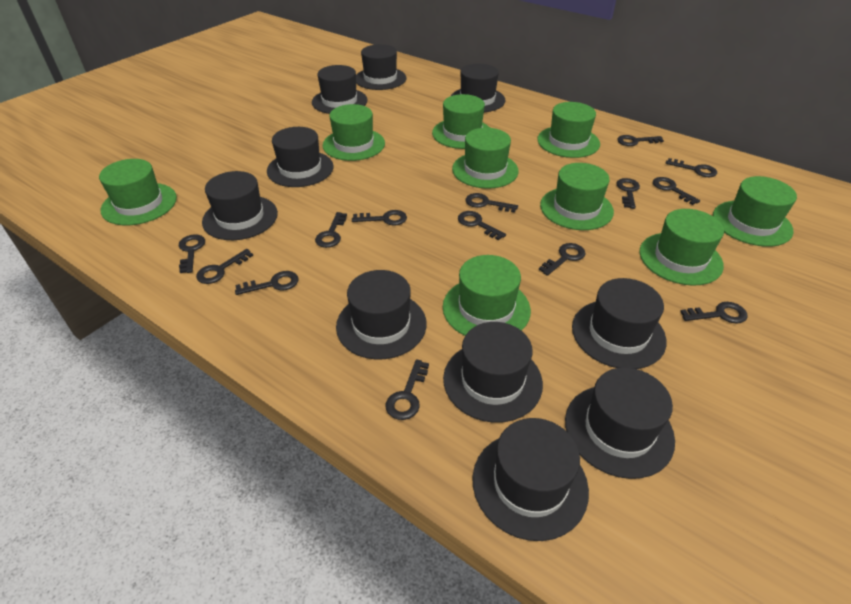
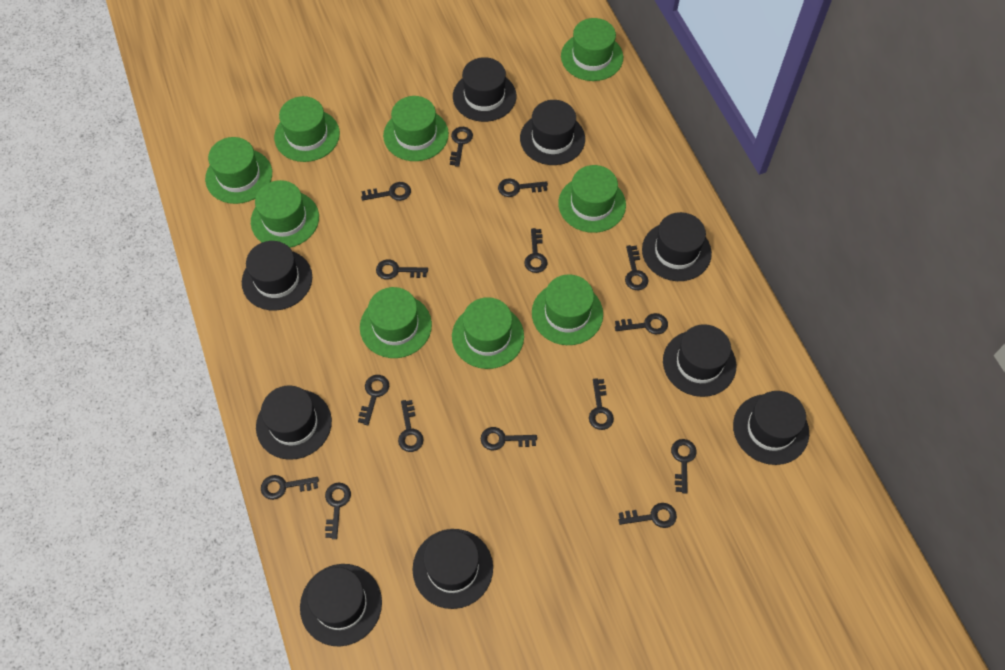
black hat: [202,171,278,240] [267,127,334,187] [312,65,368,114] [336,270,427,359] [356,44,406,90] [443,322,543,423] [451,64,505,112] [473,418,589,541] [565,367,675,479] [572,278,667,369] = 10 -> [242,241,312,311] [256,385,332,460] [300,564,382,646] [413,529,493,609] [453,57,516,122] [520,100,585,165] [642,212,712,281] [663,324,736,397] [733,391,809,465] = 9
black key: [179,234,205,273] [196,249,253,284] [235,271,299,295] [315,212,347,248] [352,210,407,226] [386,359,429,420] [458,211,506,240] [465,193,518,213] [539,243,586,276] [616,178,640,209] [617,135,664,146] [653,177,700,205] [666,158,717,177] [680,302,747,324] = 14 -> [261,475,319,500] [325,483,351,539] [358,375,389,425] [361,182,411,201] [376,259,428,280] [398,400,424,452] [450,127,473,167] [481,427,537,450] [498,178,548,197] [524,228,547,273] [589,378,614,430] [615,313,668,335] [619,503,677,528] [625,245,649,290] [671,439,697,494] = 15

